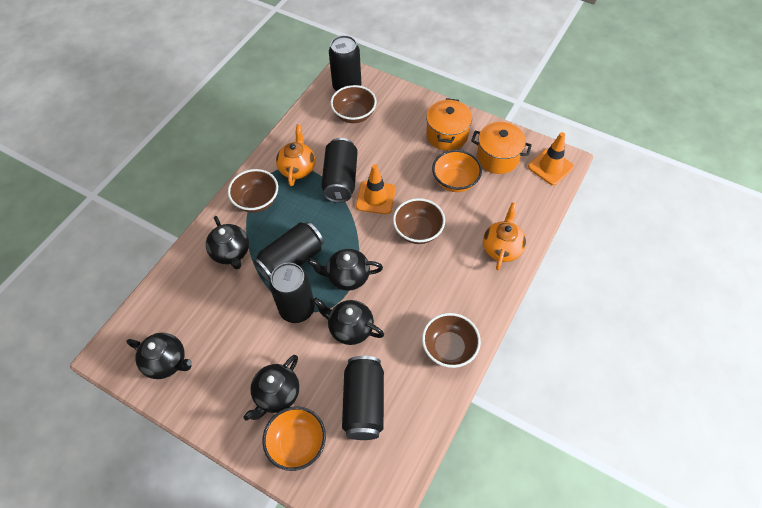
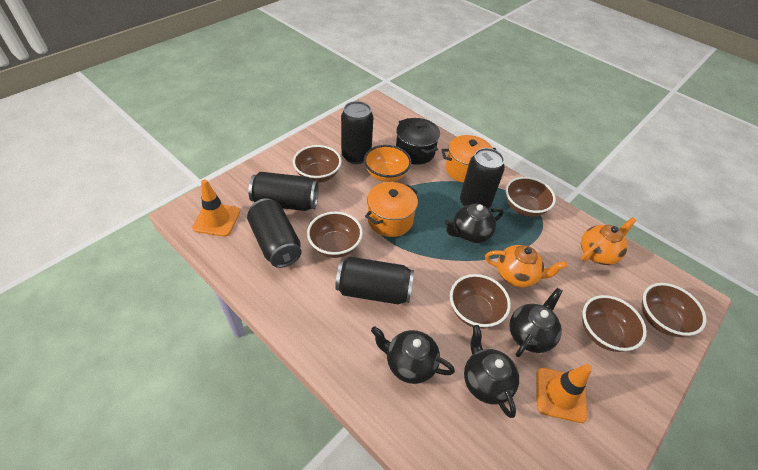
black pot: none = 0 -> [396,118,440,165] = 1
black teapot: [126,333,192,379] [206,216,249,269] [243,355,299,421] [308,249,383,291] [313,297,384,345] = 5 -> [371,326,455,384] [444,204,503,243] [464,325,519,418] [509,288,562,357] = 4
brown bowl: [228,169,278,213] [330,85,377,123] [393,198,445,244] [422,313,481,368] = 4 -> [293,145,342,183] [307,212,363,258] [450,274,511,329] [505,177,556,217] [582,295,647,352] [642,283,706,337] = 6
orange bowl: [262,406,326,471] [432,150,482,192] = 2 -> [364,145,411,182] = 1

